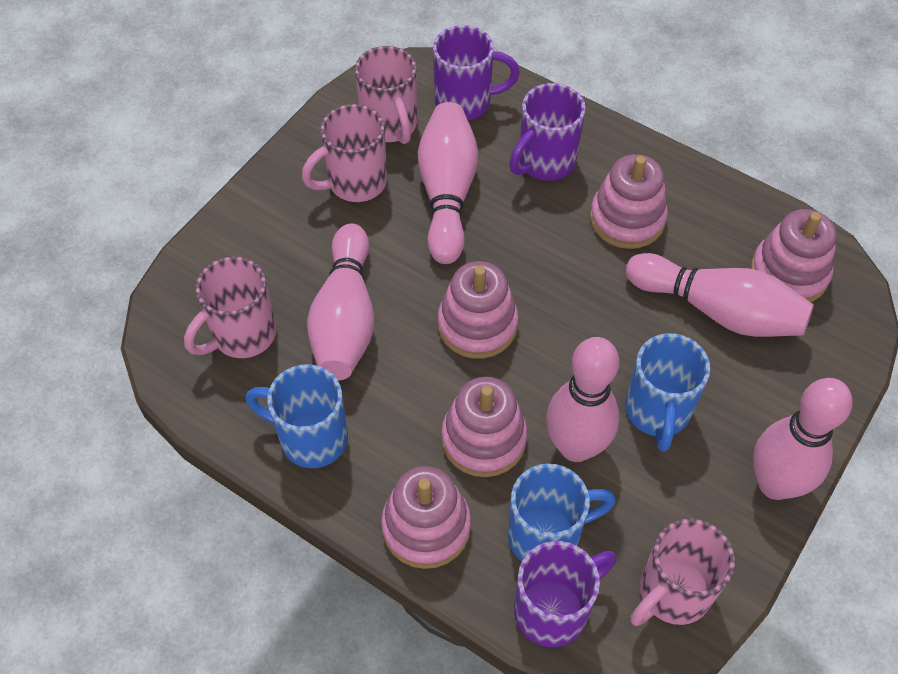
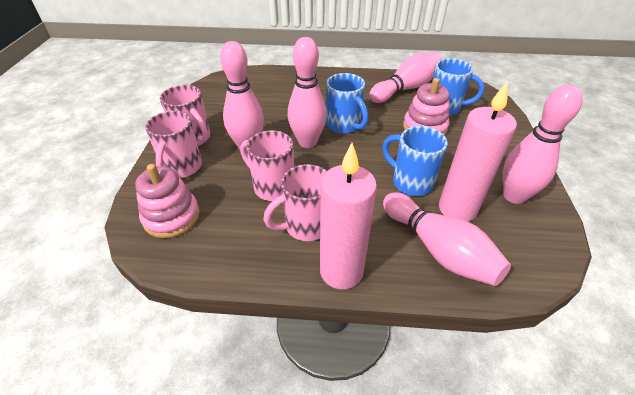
pink candle: none = 0 -> [320,143,377,289] [439,81,517,222] = 2
pink stacking toy: [381,466,471,569] [438,261,518,359] [441,377,528,477] [590,154,668,249] [751,209,837,302] = 5 -> [135,164,200,238] [403,78,450,136] = 2
purple mug: [433,25,520,120] [509,83,586,181] [514,541,616,647] = 3 -> none = 0

